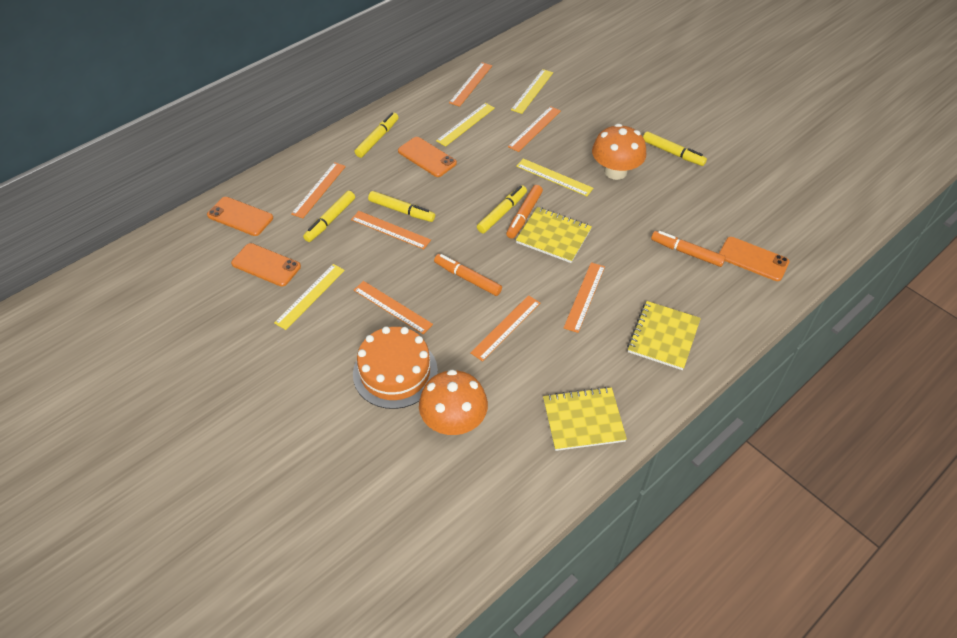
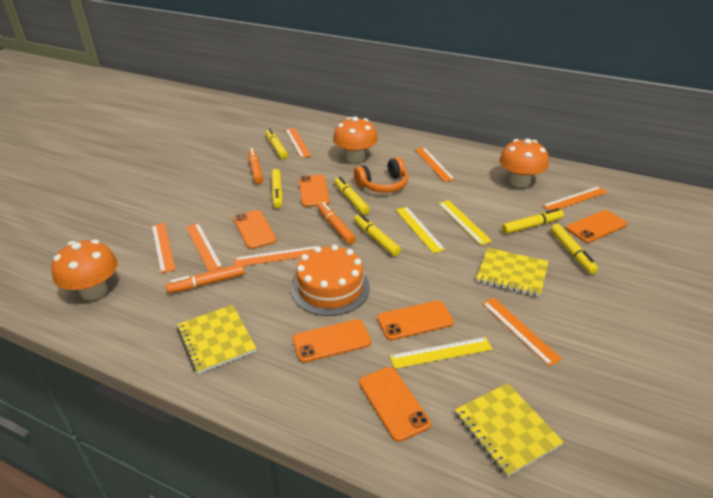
orange headphones: none = 0 -> [354,157,408,193] = 1
orange mushroom: [419,370,488,435] [592,124,646,180] = 2 -> [51,239,118,300] [333,116,378,163] [499,139,549,188] = 3
orange phone: [207,197,273,236] [231,243,301,287] [398,137,457,177] [719,237,790,281] = 4 -> [233,210,277,249] [292,319,371,363] [299,175,330,207] [359,367,431,442] [377,300,454,340] [566,210,627,243] = 6
yellow marker: [303,191,355,242] [355,112,399,158] [368,191,435,222] [477,185,527,233] [643,132,707,166] = 5 -> [265,128,288,159] [271,169,283,208] [334,177,370,215] [354,214,401,256] [502,208,564,234] [550,224,598,274] = 6
yellow ruler: [274,264,345,330] [436,103,495,147] [511,69,553,114] [516,159,593,196] = 4 -> [390,337,493,369] [396,207,445,253] [438,200,492,245] = 3

